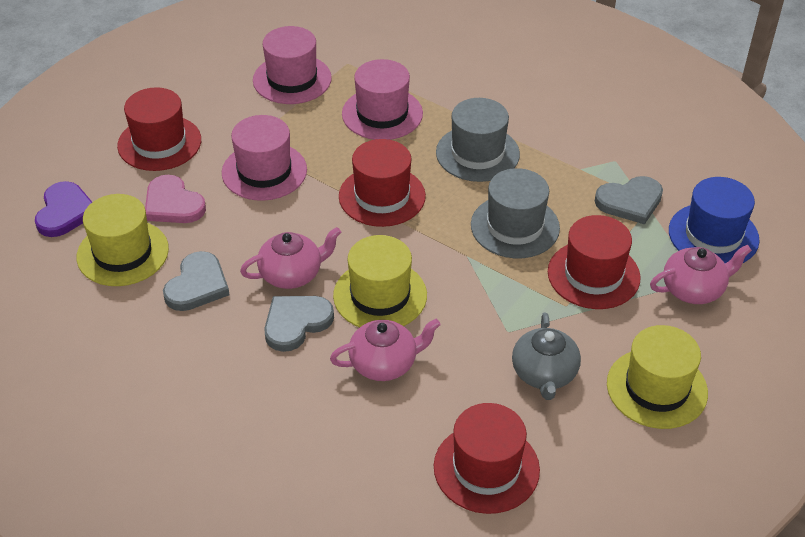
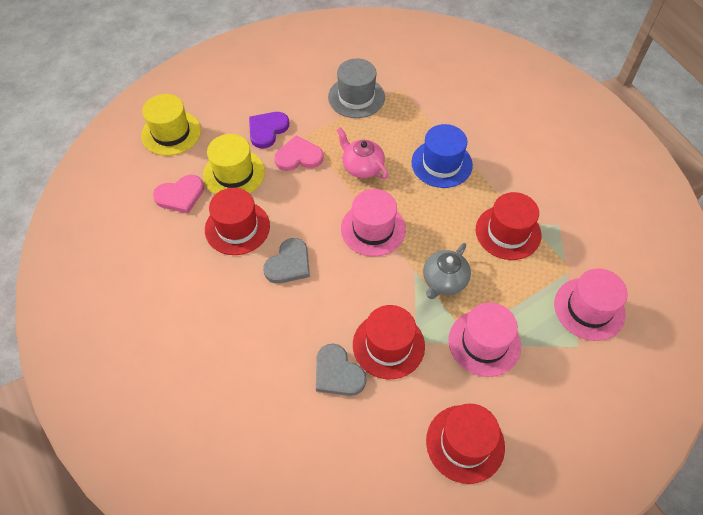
grey hat: [436,98,520,182] [471,168,560,258] = 2 -> [328,58,385,118] = 1
grey heart: [163,251,230,311] [264,296,334,352] [595,176,663,224] = 3 -> [263,238,310,284] [316,344,366,396] = 2
pink heart: [145,175,206,223] = 1 -> [153,175,204,214] [274,136,323,171] = 2
pink teapot: [240,227,341,289] [330,319,441,381] [650,244,752,304] = 3 -> [337,127,388,179] = 1
yellow hat: [76,194,169,286] [333,235,427,327] [607,325,708,429] = 3 -> [141,94,201,156] [203,134,265,194] = 2

